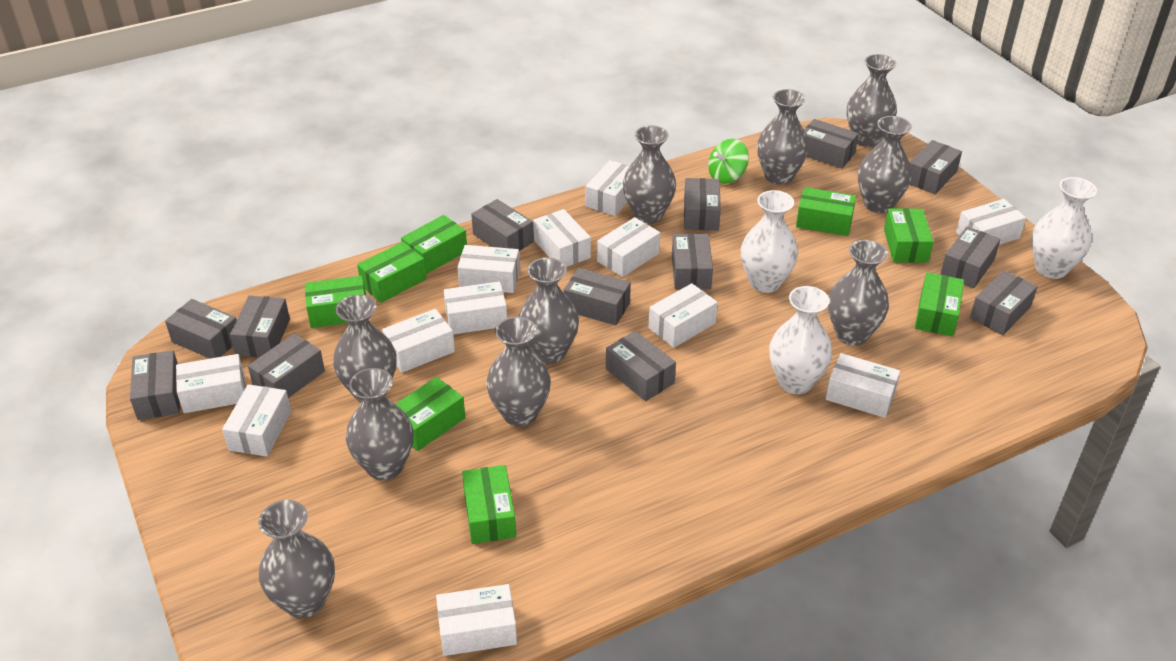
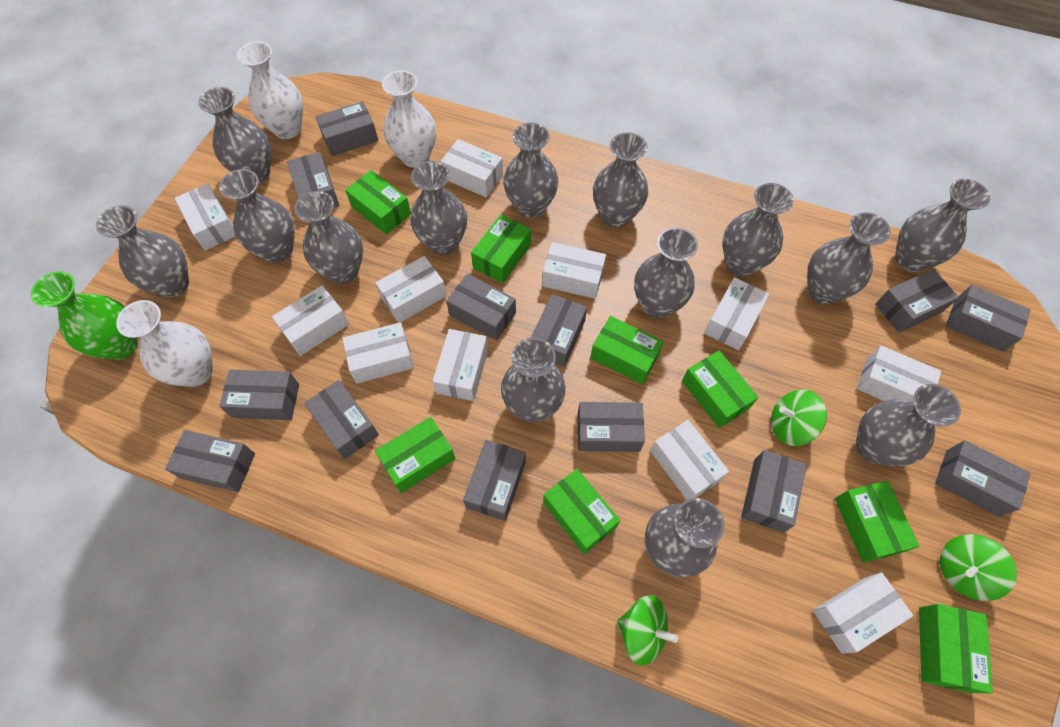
green spinning top: [708,139,749,184] = 1 -> [617,595,678,666] [771,390,827,446] [940,534,1017,601] = 3
green vase: none = 0 -> [31,271,138,360] = 1
grey vase: [258,500,335,619] [333,295,397,402] [346,368,413,481] [486,317,551,427] [519,257,579,364] [623,125,676,224] [757,89,809,185] [828,240,889,345] [847,54,897,147] [858,116,912,213] = 10 -> [96,205,189,298] [198,87,271,183] [219,169,295,263] [294,191,363,284] [410,161,467,255] [501,338,566,422] [503,123,558,218] [593,132,648,228] [634,227,698,319] [645,498,724,577] [722,183,794,276] [807,212,891,304] [856,384,961,467] [895,179,990,272] = 14
white box: [176,354,246,413] [222,384,291,457] [382,309,455,373] [436,584,517,656] [444,281,507,334] [457,245,520,293] [533,209,591,267] [586,160,630,216] [597,217,660,277] [648,283,718,348] [826,353,901,418] [956,199,1026,245] = 12 -> [175,183,236,250] [272,285,349,356] [342,322,414,383] [375,256,447,323] [432,329,488,401] [441,139,503,198] [542,242,606,299] [650,420,729,500] [704,277,769,350] [813,572,913,654] [857,345,941,402] = 11

